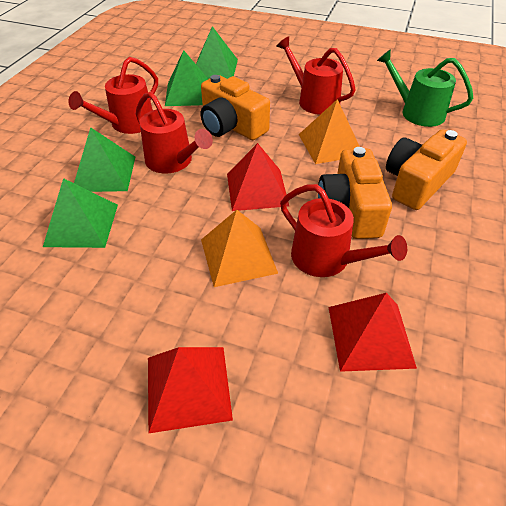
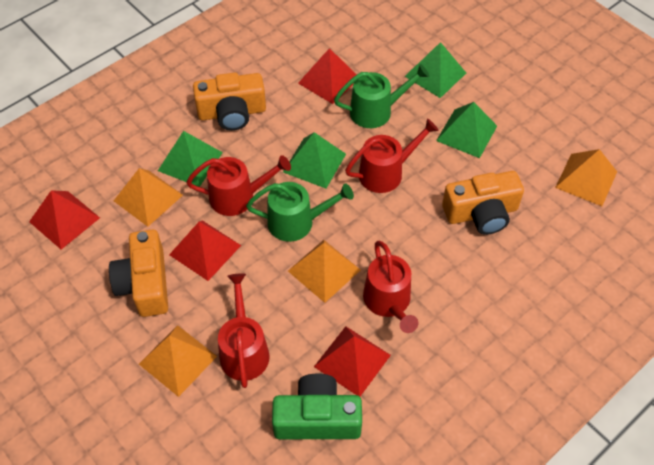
green camera: none = 0 -> [272,373,362,439] = 1
green watering can: [377,49,473,127] = 1 -> [246,182,354,242] [334,64,429,128] = 2
orange pyramid: [201,210,278,287] [299,99,360,164] = 2 -> [114,168,183,227] [139,325,217,397] [288,240,361,303] [555,149,617,206] = 4
red pyramid: [148,347,233,434] [227,143,289,211] [328,293,417,372] = 3 -> [29,190,100,250] [169,220,241,281] [298,48,357,104] [314,326,391,396] = 4

